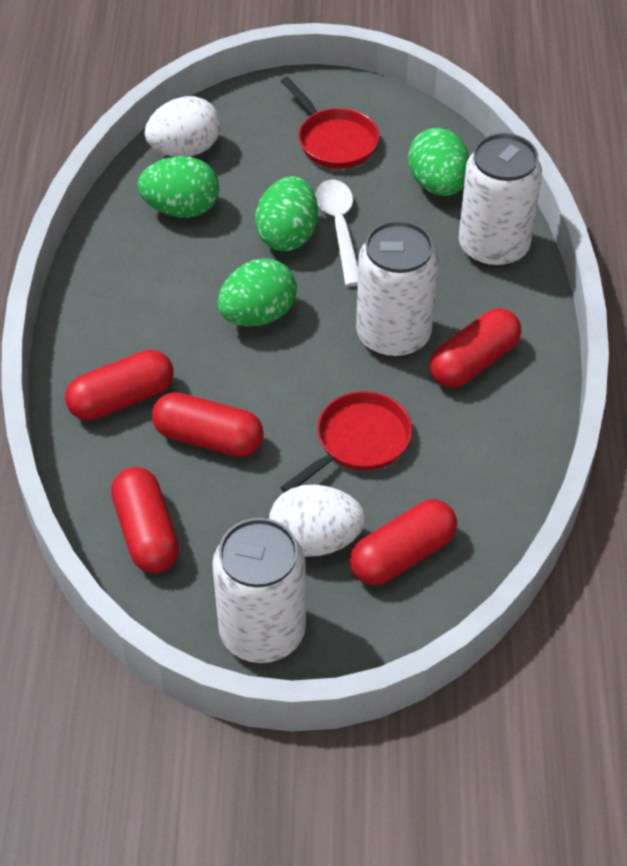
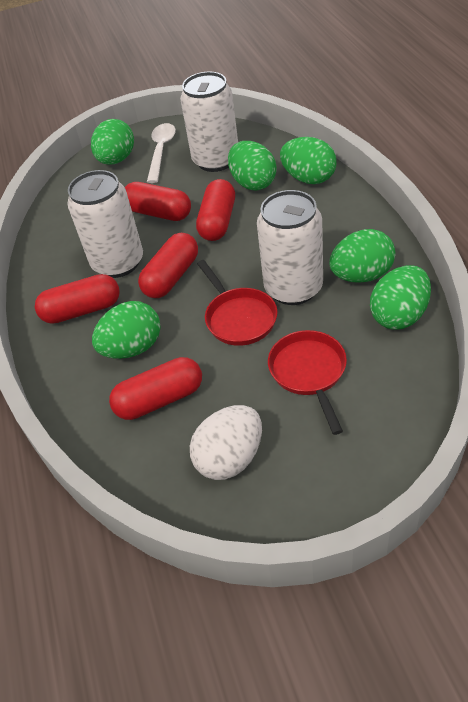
green egg: [137,156,219,218] [218,258,297,327] [255,176,318,251] [408,128,469,196] = 4 -> [91,119,134,165] [92,301,161,359] [228,141,277,190] [280,137,336,184] [329,229,395,283] [370,265,431,329] = 6
white egg: [145,96,220,157] [269,484,366,557] = 2 -> [190,405,262,480] = 1

